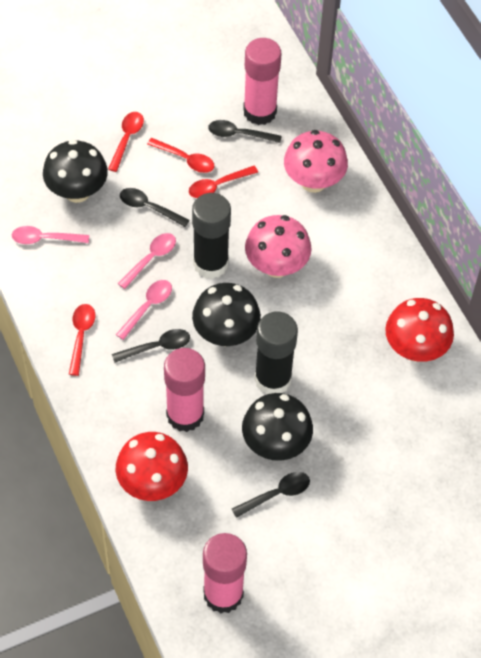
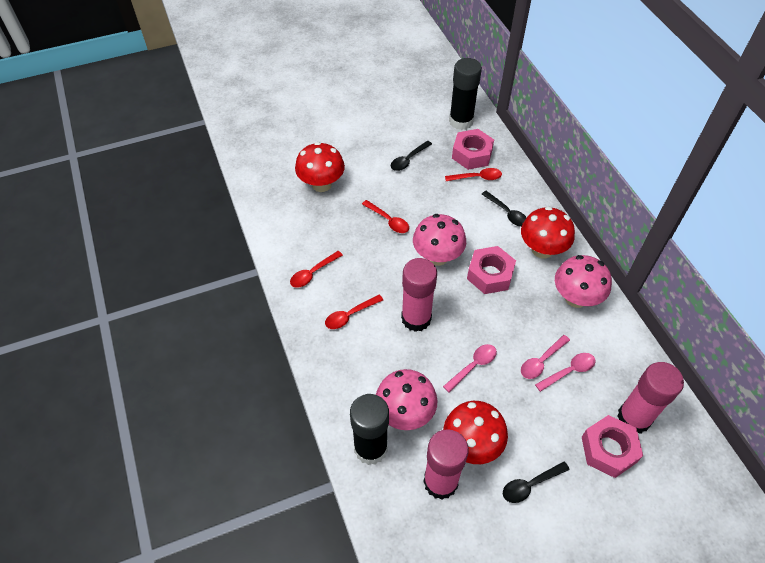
black mushroom: [43,140,108,203] [192,283,261,346] [242,393,313,461] = 3 -> none = 0
black spoon: [112,329,190,363] [120,188,190,227] [208,120,282,143] [232,472,310,518] = 4 -> [391,141,432,171] [482,191,527,227] [503,461,570,503] = 3
pink mushroom: [245,215,312,278] [284,130,348,193] = 2 -> [376,369,437,430] [413,214,466,266] [555,255,612,308] = 3
pink nut: none = 0 -> [452,129,494,170] [467,246,516,294] [582,415,643,478] = 3
red mushroom: [116,432,188,501] [385,298,454,362] = 2 -> [295,142,345,192] [443,401,508,464] [521,206,575,259] = 3

